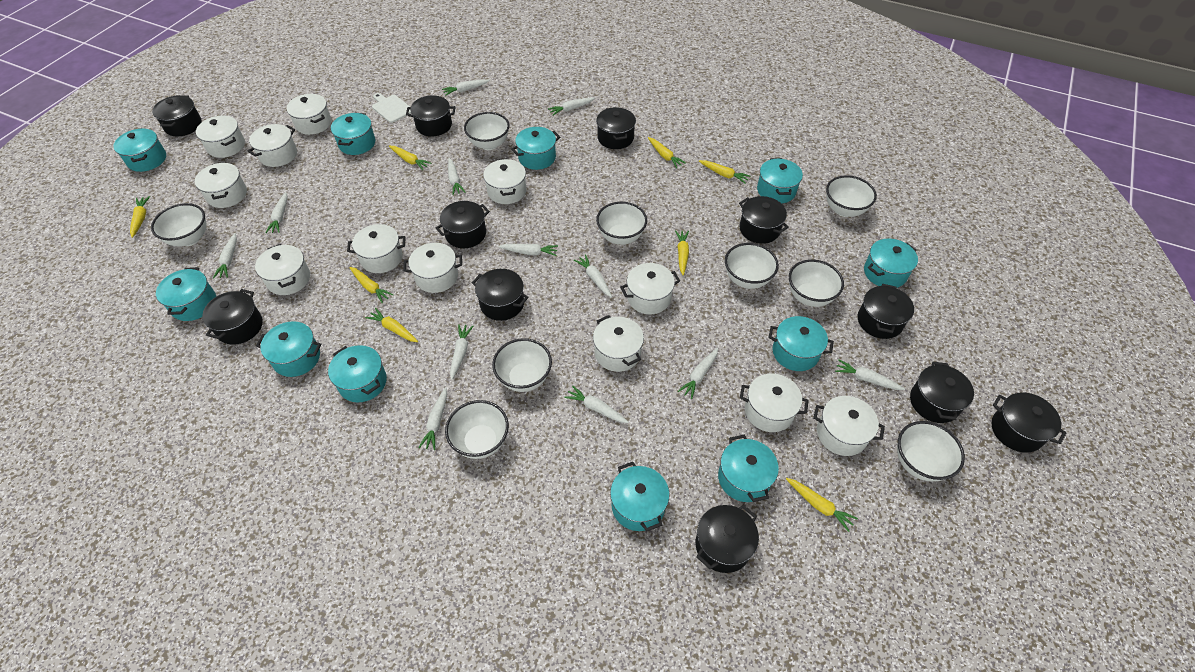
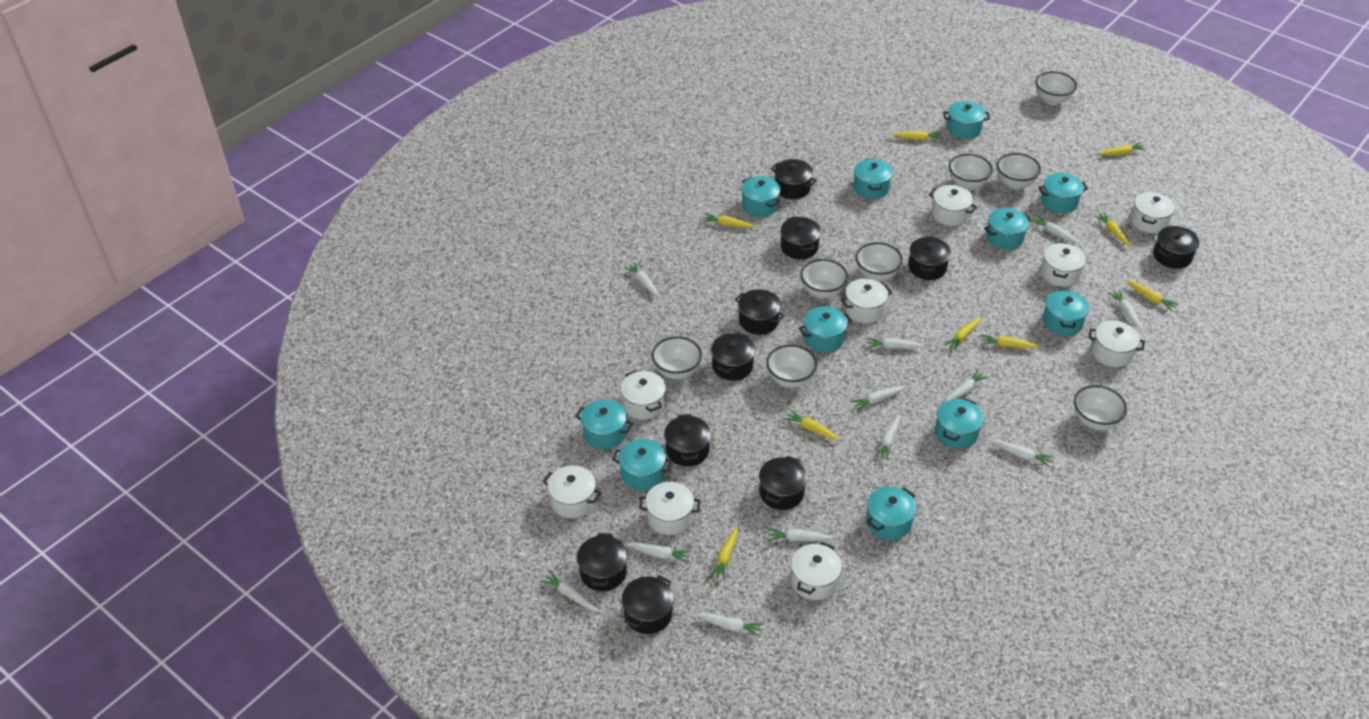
black pot: [152,95,202,136] [202,289,263,345] [406,95,455,137] [436,201,490,248] [472,269,528,321] [596,107,636,149] [696,505,759,573] [739,196,789,244] [858,284,914,339] [910,362,974,423] [992,392,1067,453] = 11 -> [577,533,627,591] [622,575,674,634] [664,414,711,466] [711,332,755,381] [735,289,785,335] [759,456,807,510] [770,159,817,199] [781,216,821,259] [908,236,951,280] [1153,226,1199,269] = 10
white bowl: [151,203,207,247] [445,400,509,459] [464,112,509,150] [492,338,552,392] [596,202,647,245] [725,243,779,289] [789,260,844,307] [826,175,877,217] [897,421,965,482] = 9 -> [652,336,702,379] [766,345,817,388] [800,259,848,299] [856,242,903,282] [949,154,993,190] [997,153,1041,189] [1036,71,1077,105] [1074,385,1127,430] = 8
white cutting board: [372,93,411,123] = 1 -> none = 0
white pot: [195,162,247,208] [196,115,245,158] [247,124,297,167] [255,244,310,295] [287,94,331,135] [347,224,405,273] [403,243,462,293] [483,159,526,204] [593,315,644,372] [620,263,680,314] [740,374,809,432] [813,396,885,456] = 12 -> [543,466,601,518] [621,370,666,420] [639,482,700,535] [791,542,842,600] [841,278,892,323] [929,185,977,226] [1041,242,1086,287] [1088,321,1145,367] [1131,192,1175,233] = 9
yellow carrot: [130,196,150,238] [349,267,394,303] [365,308,418,342] [389,146,432,170] [648,137,686,168] [675,230,689,275] [699,160,750,184] [786,478,858,532] = 8 -> [703,214,755,228] [710,526,738,580] [784,410,840,440] [892,131,942,140] [944,317,981,351] [981,335,1039,348] [1094,213,1131,247] [1099,142,1146,155] [1127,281,1179,311] = 9

